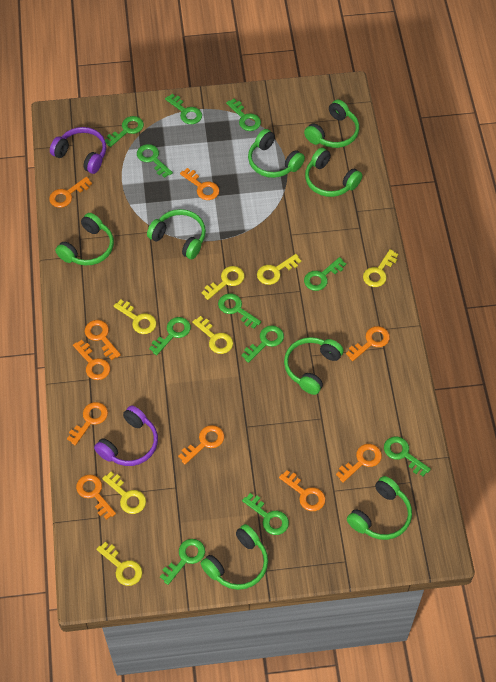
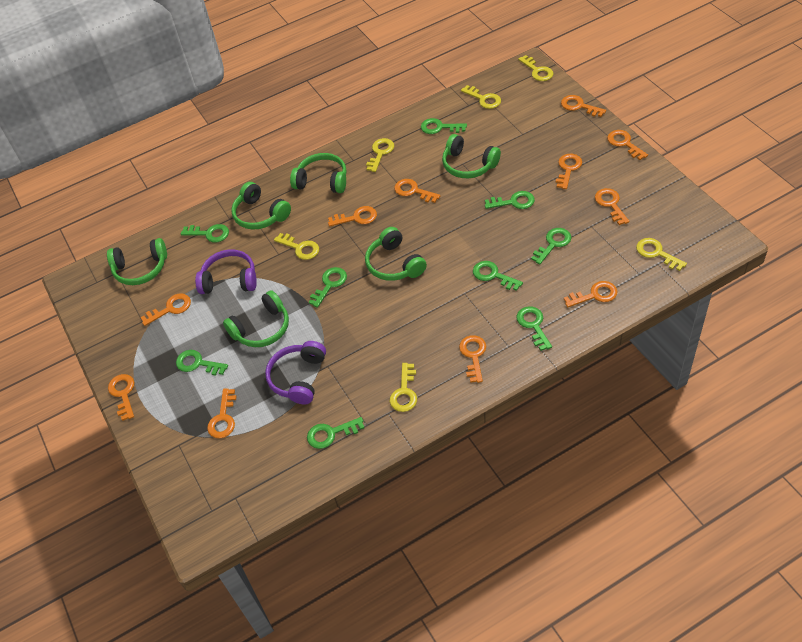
green headphones: [55,213,114,265] [147,209,206,259] [200,524,268,590] [248,129,305,178] [284,337,344,395] [304,100,359,148] [305,147,363,197] [347,476,412,540] = 8 -> [107,238,167,285] [223,290,289,347] [231,182,291,229] [290,153,347,193] [365,227,427,281] [442,134,501,178] = 6
green key: [105,116,144,147] [137,144,173,178] [149,317,191,355] [160,539,205,585] [165,94,202,124] [218,293,261,329] [226,99,261,131] [241,325,284,363] [242,493,289,535] [304,257,346,291] [384,437,431,476] = 11 -> [176,350,228,376] [181,224,229,243] [307,417,364,449] [309,267,347,308] [421,118,467,134] [473,261,523,291] [485,191,535,209] [516,306,552,351] [531,228,571,264] = 9
orange key: [49,177,92,208] [67,402,108,446] [73,340,110,380] [76,474,116,520] [85,320,121,360] [178,425,224,464] [180,168,219,200] [279,470,326,511] [336,444,382,483] [346,326,390,361] = 10 -> [108,374,134,421] [140,294,191,326] [207,388,237,439] [328,206,377,227] [394,179,440,203] [459,335,486,383] [556,154,582,189] [561,95,606,117] [564,281,617,307] [595,188,629,225] [607,130,648,160] = 11
yellow key: [96,542,142,586] [102,472,146,514] [113,300,157,334] [192,316,233,354] [201,266,245,300] [257,254,301,285] [363,249,398,287] = 7 -> [274,233,319,260] [366,138,394,172] [390,363,417,412] [461,85,501,109] [518,55,554,81] [636,238,687,271] = 6

